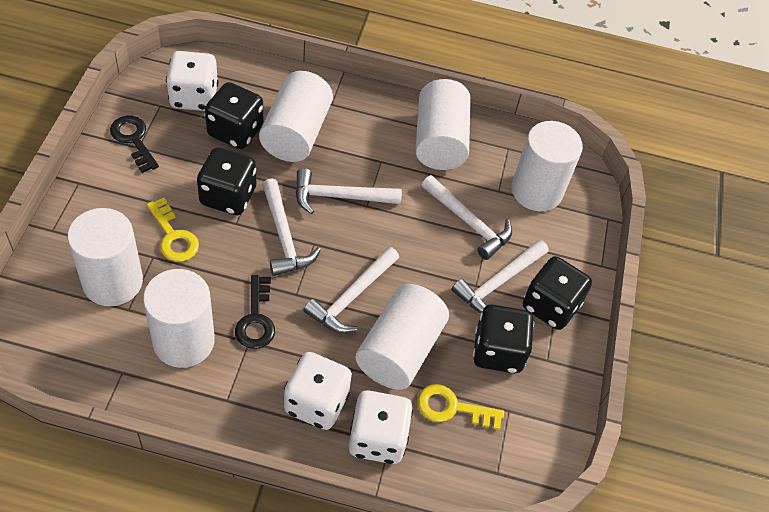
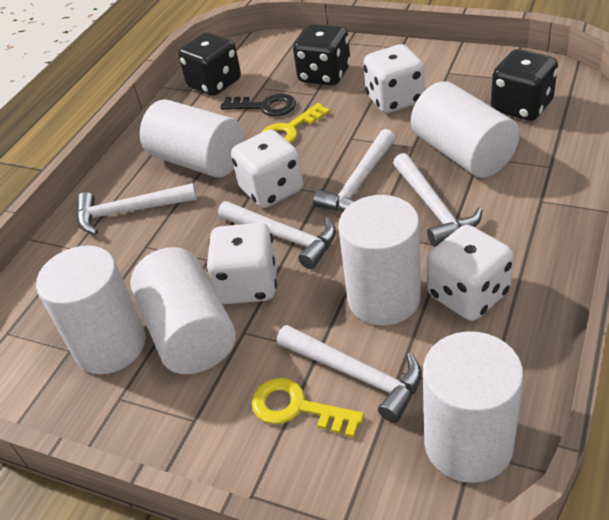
black dice: [197,147,256,215] [205,82,263,149] [473,304,534,373] [523,256,592,330] = 4 -> [178,32,241,96] [293,24,351,86] [491,49,558,121] = 3
black key: [110,116,159,173] [235,275,275,349] = 2 -> [220,94,296,116] = 1
white dice: [166,51,218,111] [284,352,352,430] [349,390,413,464] = 3 -> [206,223,277,304] [231,130,303,208] [364,44,425,113] [427,225,514,321] = 4

